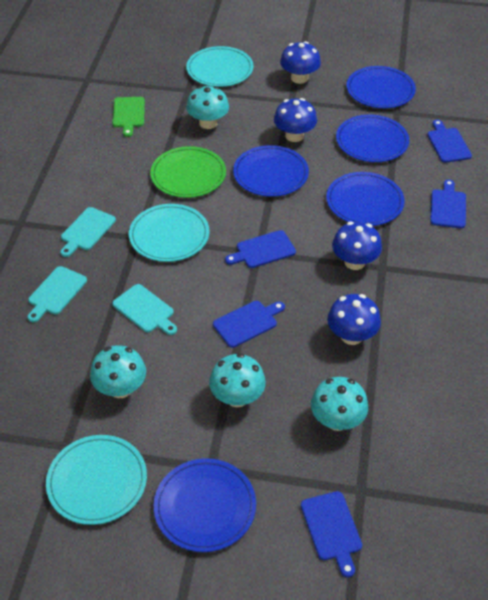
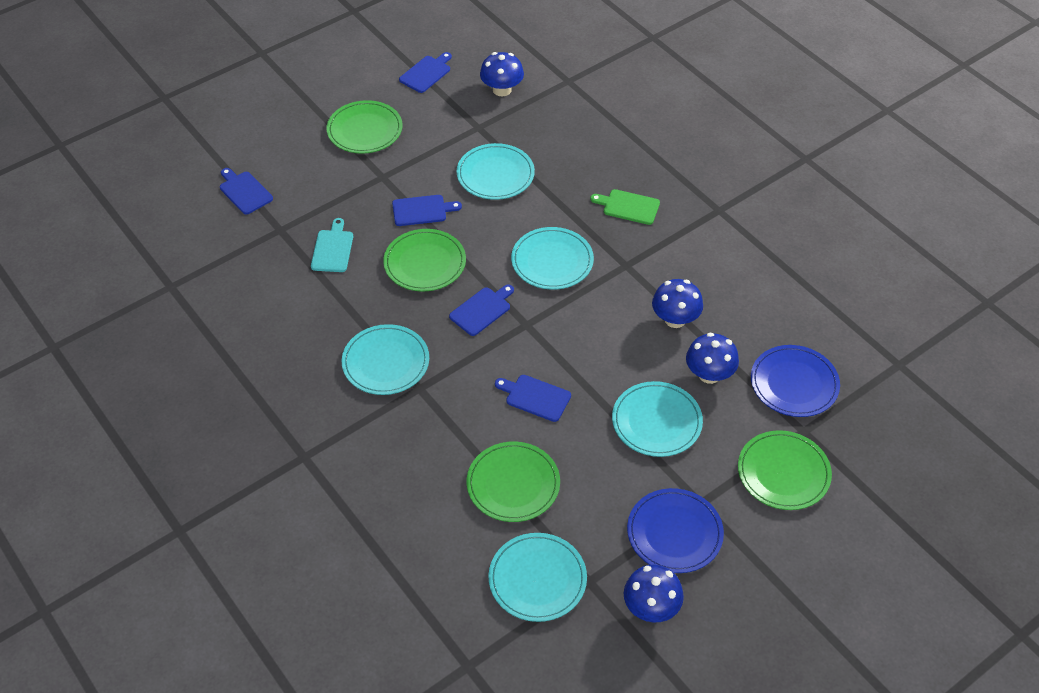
blue plate: [154,458,256,552] [233,145,309,197] [326,172,405,226] [336,115,409,162] [347,66,416,108] = 5 -> [627,488,724,573] [751,345,840,417] = 2
green plate: [150,146,226,198] = 1 -> [326,100,403,154] [383,229,466,292] [467,441,560,522] [738,430,832,510] = 4
turquoise cutting board: [27,266,87,322] [60,207,116,257] [112,284,177,335] = 3 -> [311,218,353,272] = 1
turquoise mushroom: [90,345,146,398] [186,86,229,129] [209,353,266,407] [311,377,368,431] = 4 -> none = 0
turquoise plate: [46,435,147,525] [129,204,209,262] [186,46,254,87] = 3 -> [342,324,429,395] [456,143,535,200] [488,533,587,622] [511,227,594,290] [612,381,703,457] = 5

